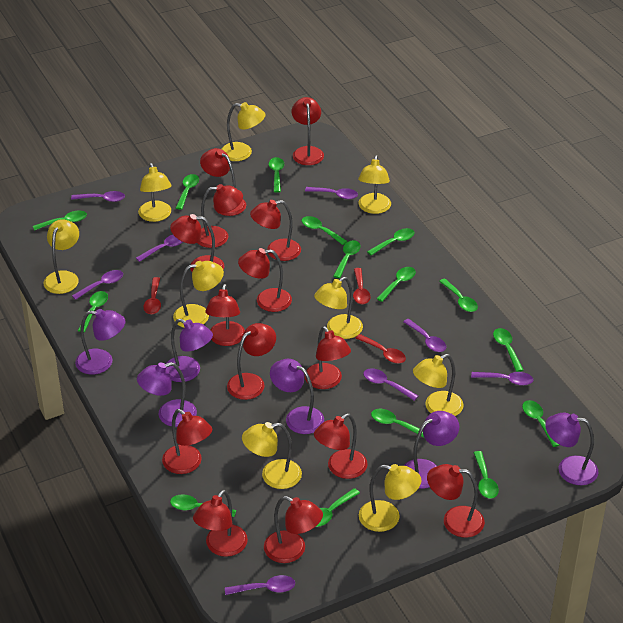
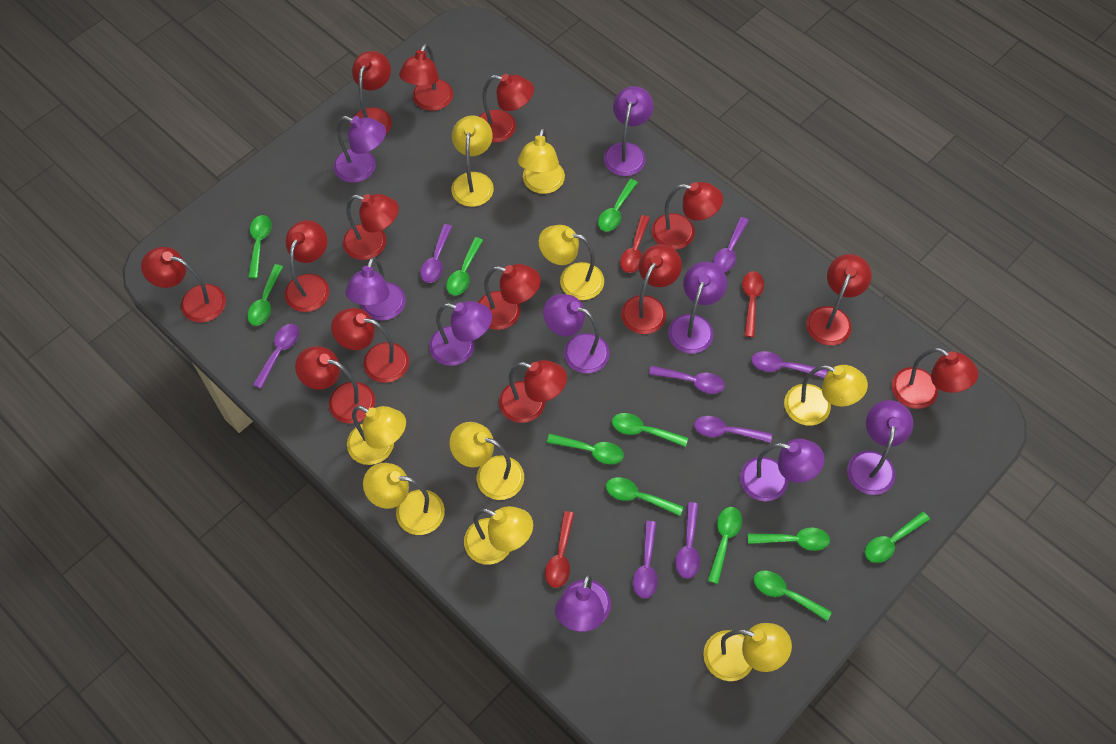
green spoon: [33,211,87,231] [78,291,108,332] [170,494,237,517] [176,174,199,210] [269,157,284,192] [302,216,347,245] [316,488,360,527] [333,240,361,278] [367,228,415,256] [371,409,424,438] [376,267,416,302] [439,279,478,312] [474,451,499,499] [493,328,524,372] [522,400,559,447] = 15 -> [247,264,283,326] [248,215,272,278] [446,237,483,296] [547,434,624,464] [598,179,638,232] [606,477,683,516] [612,413,688,447] [707,507,742,584] [748,527,830,551] [754,570,832,621] [865,511,930,563] = 11
purple lamp: [75,309,125,375] [137,362,197,427] [165,319,213,382] [270,359,324,434] [403,411,459,489] [545,413,598,485] = 6 -> [334,116,386,183] [345,257,406,321] [429,301,492,366] [543,294,609,373] [555,572,611,632] [604,86,653,176] [668,262,727,354] [740,439,825,501] [847,400,913,495] = 9

